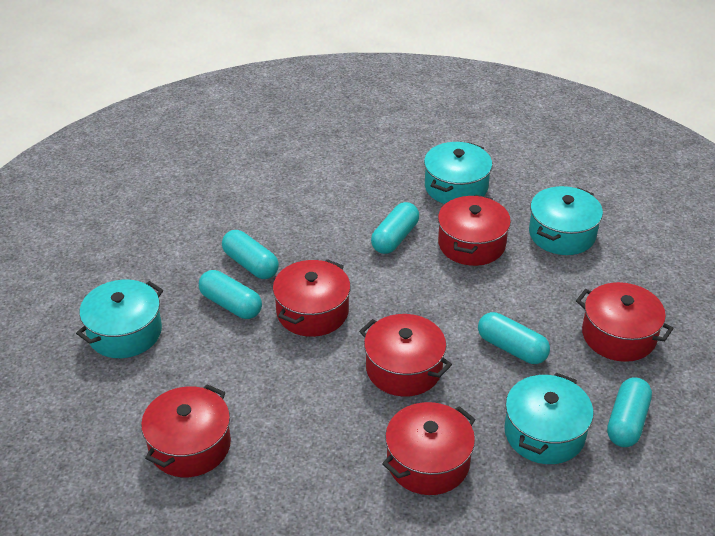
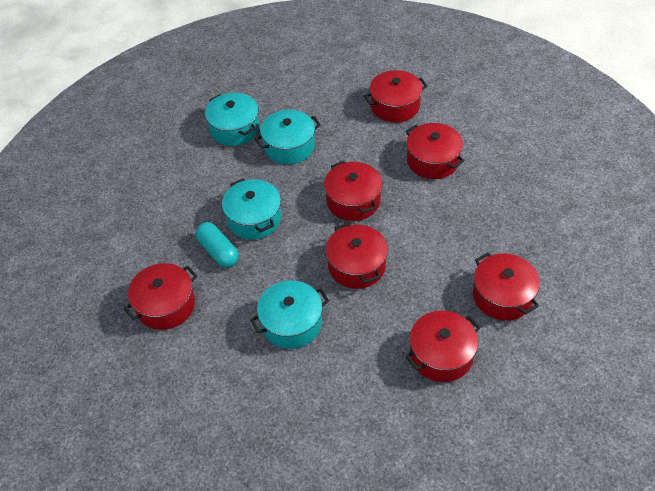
red pot: [141,384,231,477] [273,259,351,337] [359,314,452,397] [382,402,476,495] [438,195,511,266] [576,282,674,362] = 6 -> [124,263,197,330] [324,161,382,221] [325,222,388,289] [364,70,428,122] [406,123,464,179] [406,311,481,382] [473,253,540,321] = 7
turquoise capsule: [199,270,262,319] [222,230,279,279] [371,202,419,254] [478,312,550,364] [607,377,652,447] = 5 -> [196,222,239,268] = 1

